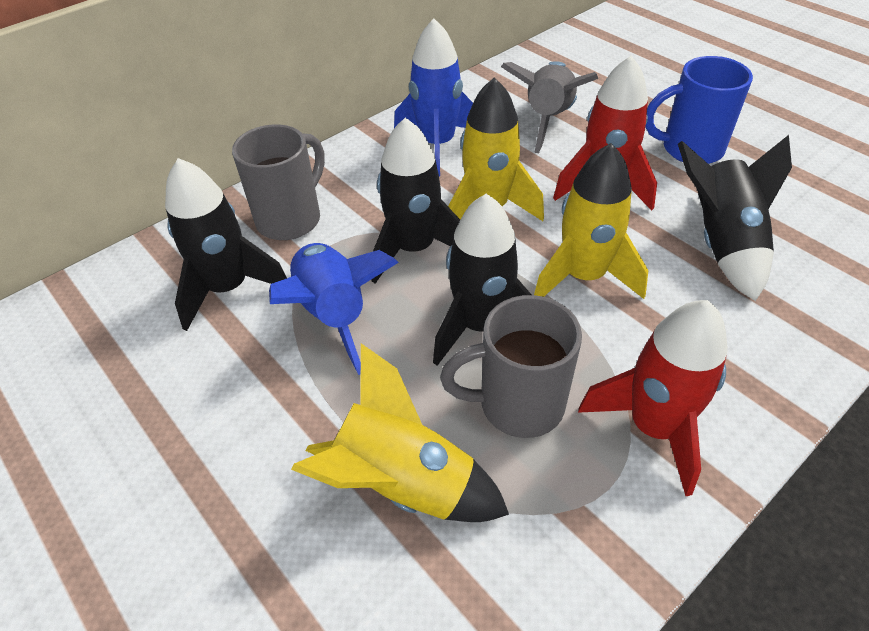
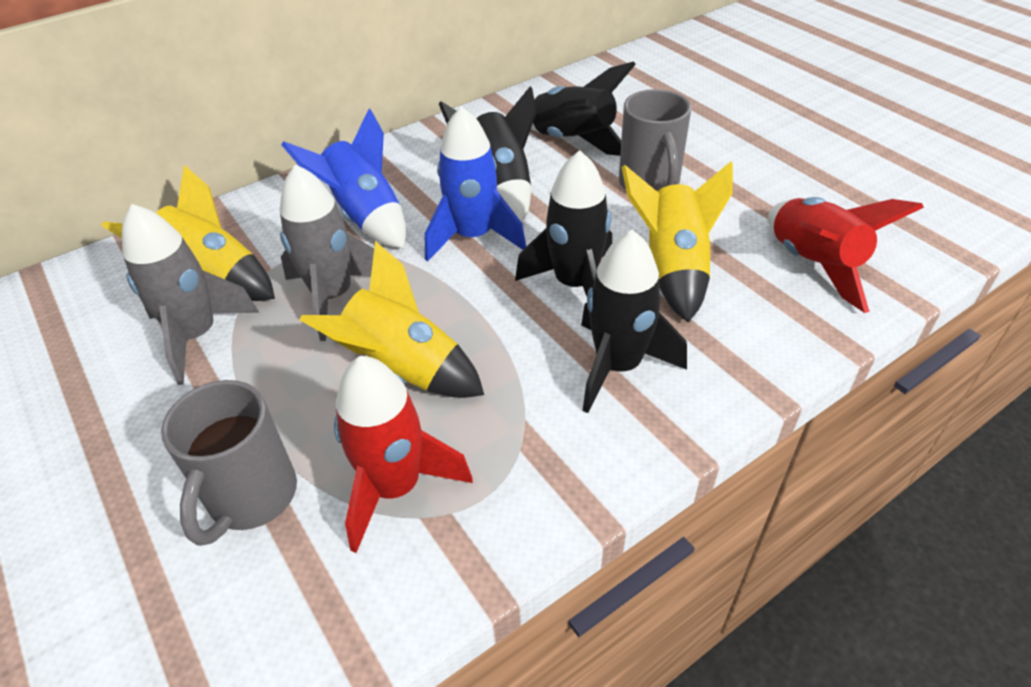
blue mug: [645,56,753,164] = 1 -> none = 0
grey rocket: [501,61,598,153] = 1 -> [122,204,259,385] [280,164,374,341] = 2

